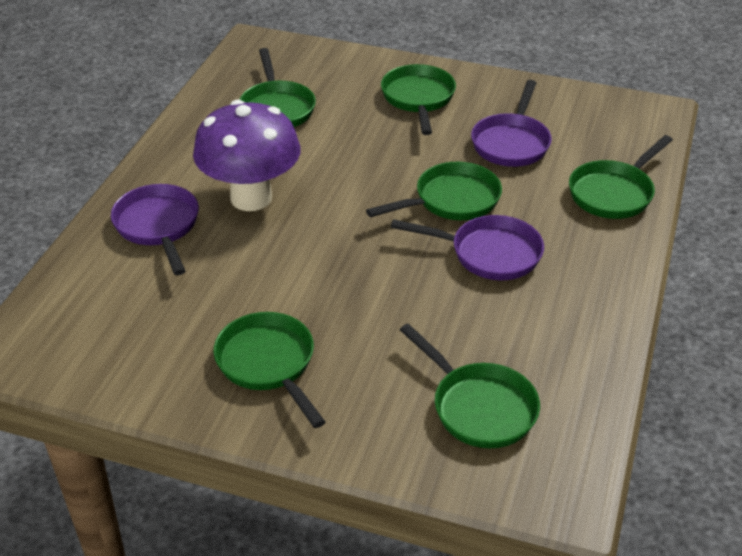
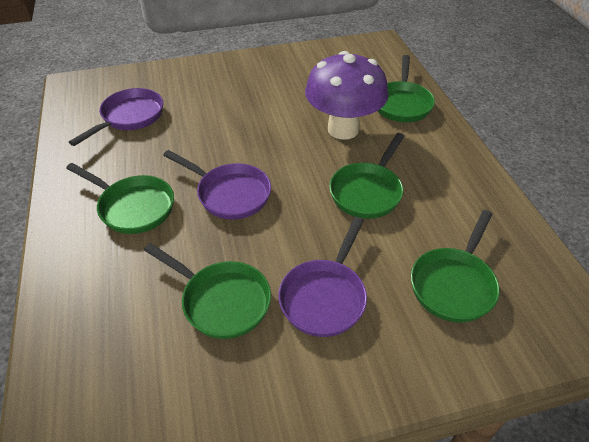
green pan: [213,312,326,428] [239,48,316,127] [366,162,502,220] [381,64,456,135] [400,323,540,448] [569,135,673,219] = 6 -> [66,163,174,234] [144,243,271,339] [329,133,405,219] [378,55,435,122] [411,210,500,323] = 5

